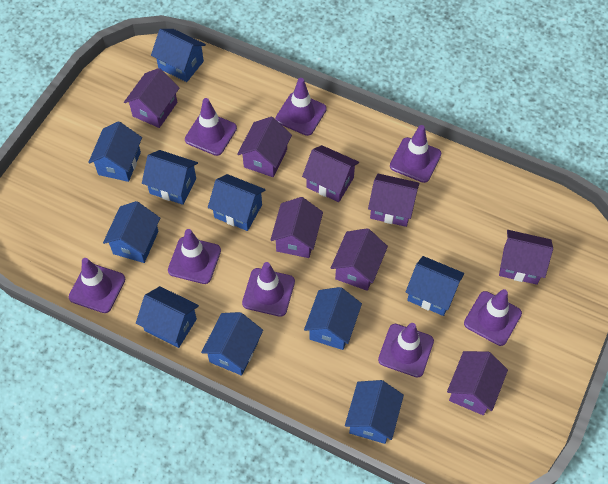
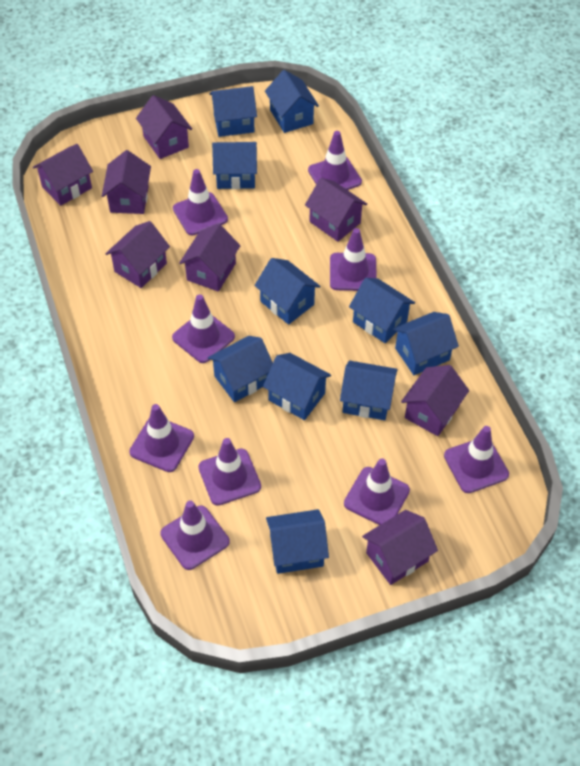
purple traffic cone: [69,258,125,313] [168,229,221,284] [185,98,237,156] [242,262,295,317] [275,78,327,136] [378,323,434,377] [390,125,441,183] [464,289,522,346] = 8 -> [129,404,194,472] [160,500,230,570] [172,294,235,363] [173,169,228,235] [198,438,261,506] [308,131,362,190] [330,228,377,291] [344,458,410,525] [444,426,509,493] = 9

